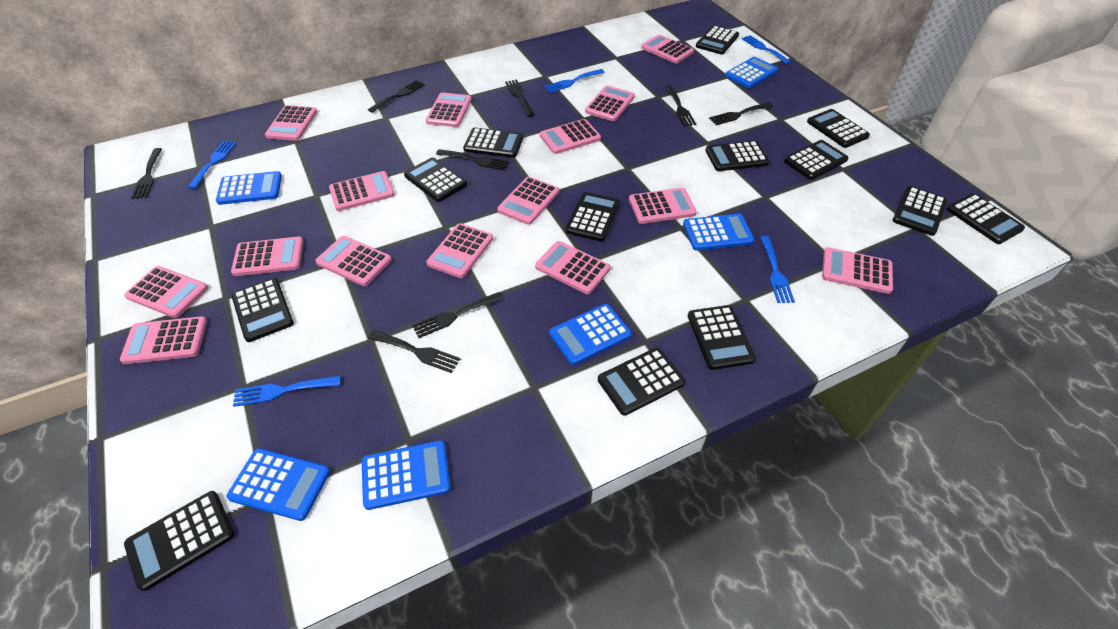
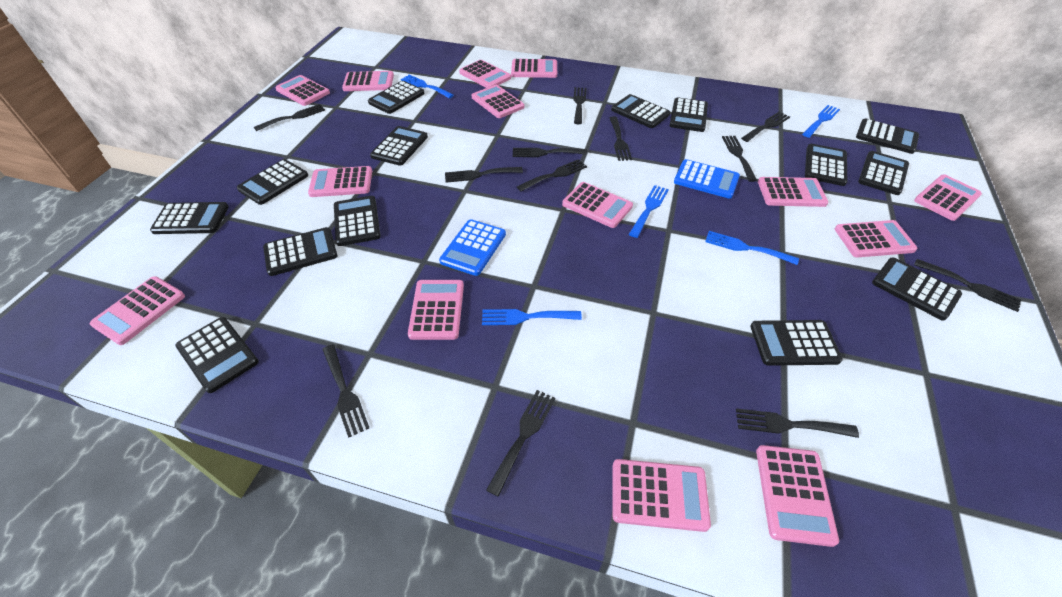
black calculator: [124,491,234,591] [231,278,294,342] [404,157,467,202] [463,128,523,158] [565,192,620,242] [598,348,685,416] [688,305,756,370] [696,26,739,55] [705,141,770,171] [784,140,849,180] [807,109,870,148] [892,186,947,236] [947,193,1025,244] = 13 -> [150,202,229,234] [175,317,259,393] [237,159,308,205] [263,227,337,276] [334,196,381,246] [368,81,424,114] [370,126,428,166] [611,94,670,128] [670,97,708,132] [750,320,843,366] [805,144,847,186] [856,118,919,154] [858,151,909,195] [872,258,962,321] = 14
black fork: [131,148,162,199] [368,80,425,113] [368,330,460,373] [412,292,503,338] [436,149,510,171] [505,80,535,117] [665,86,696,126] [709,103,773,125] = 8 -> [254,104,325,131] [322,344,369,438] [445,167,523,183] [486,390,555,497] [513,148,587,157] [517,159,587,192] [573,87,587,124] [610,116,632,161] [722,136,757,182] [736,408,859,438] [741,112,790,142] [914,259,1021,312] = 12
blue calculator: [216,171,282,205] [226,448,330,521] [362,441,451,510] [549,304,632,365] [683,213,755,251] [725,57,778,88] = 6 -> [439,219,506,276] [674,159,740,199] = 2
pink calculator: [120,316,207,364] [124,266,208,318] [231,237,304,276] [265,105,317,141] [315,236,392,286] [329,171,395,211] [426,93,472,127] [426,223,493,278] [497,176,559,225] [535,241,610,294] [540,119,601,154] [585,85,635,121] [629,188,697,224] [641,35,694,64] [822,247,893,294] = 15 -> [90,276,185,345] [275,75,330,106] [308,166,372,197] [342,71,394,91] [408,280,464,340] [459,60,511,88] [472,85,525,118] [511,59,557,78] [562,182,633,228] [612,459,711,532] [756,445,839,547] [758,177,828,207] [835,220,917,257] [914,174,982,221] = 14

